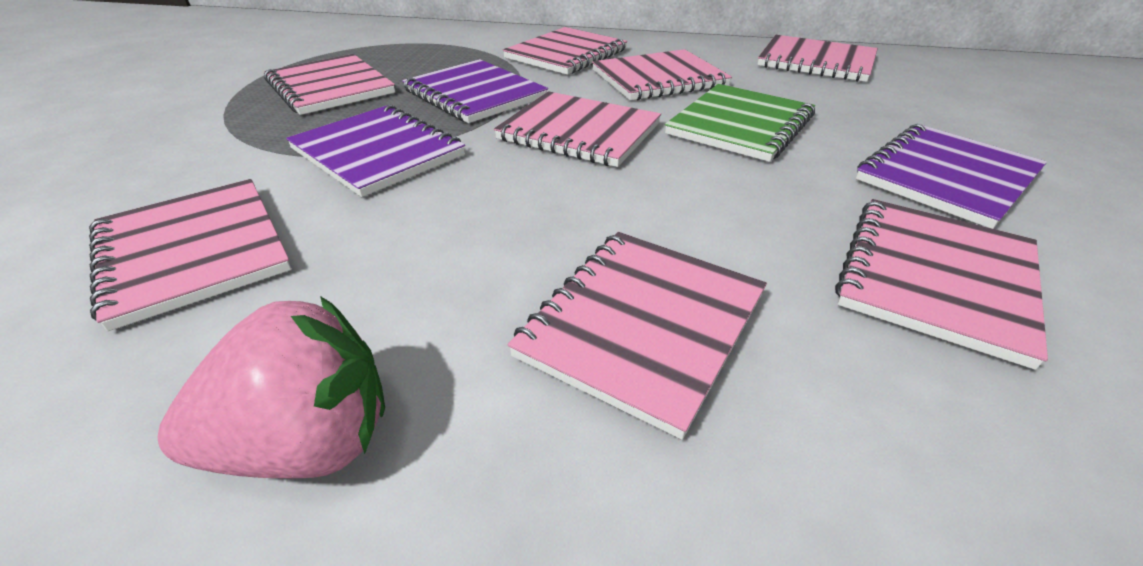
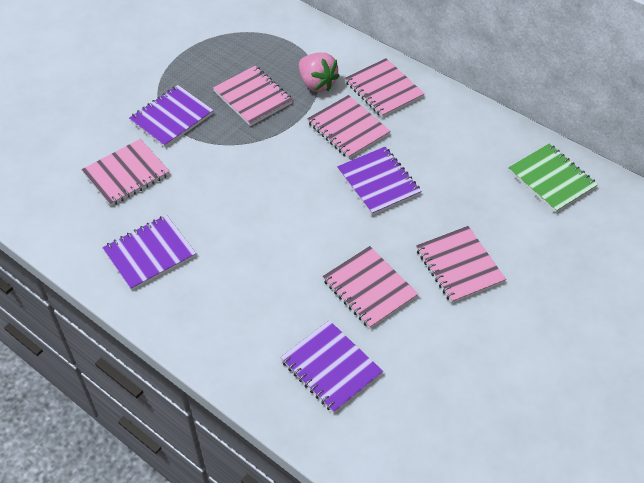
pink notebook: [89,179,291,331] [264,54,395,115] [494,91,661,167] [503,27,627,75] [508,232,767,440] [592,49,732,100] [757,35,878,82] [835,199,1048,370] = 8 -> [81,139,170,206] [213,66,293,126] [307,95,391,159] [322,246,418,329] [345,58,425,118] [416,226,506,303] = 6
purple notebook: [286,105,465,197] [402,59,548,123] [856,124,1047,229] = 3 -> [102,215,196,290] [129,85,214,147] [280,320,383,413] [337,147,421,216] = 4

